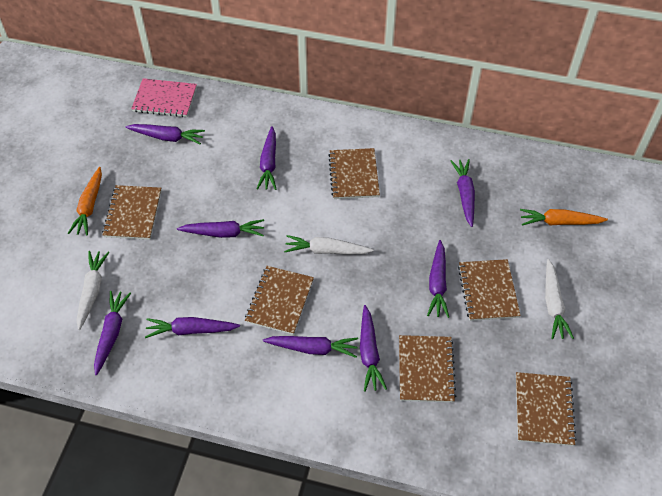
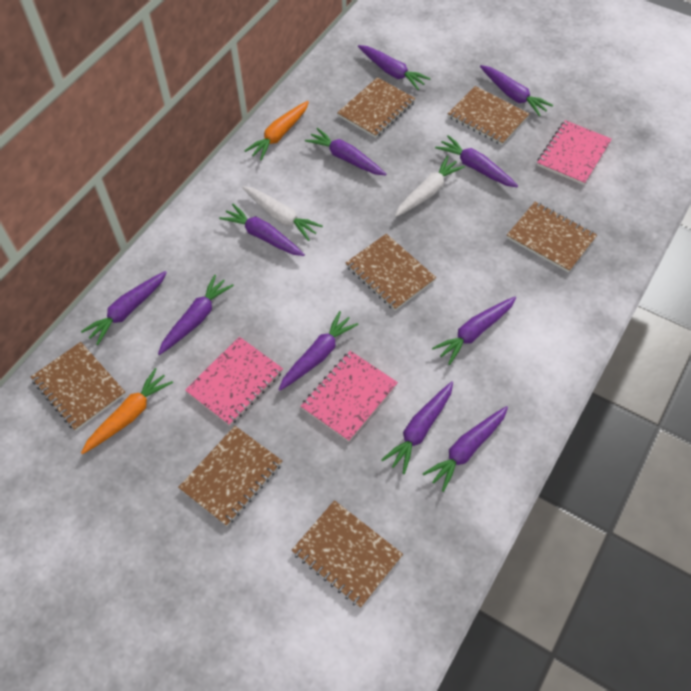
brown notebook: [102,185,162,240] [245,266,314,335] [328,148,380,199] [399,335,456,402] [458,259,521,321] [516,372,577,446] = 6 -> [31,342,126,431] [178,426,282,526] [291,500,403,608] [337,77,416,138] [346,234,436,311] [448,86,530,145] [507,202,597,273] = 7
pink notebook: [131,78,197,117] = 1 -> [185,337,283,426] [301,351,398,442] [537,120,612,185] = 3
purple carrot: [94,291,131,375] [125,124,205,144] [145,317,240,338] [177,219,264,238] [257,126,276,190] [263,336,358,358] [360,305,387,392] [427,240,449,318] [450,159,475,227] = 9 -> [81,271,167,345] [158,275,234,355] [219,204,305,256] [278,311,359,391] [305,128,386,176] [358,45,431,90] [381,381,453,474] [422,406,508,492] [432,297,516,365] [435,135,518,187] [480,65,553,116] = 11
white carrot: [77,251,109,330] [284,235,373,254] [545,259,574,339] = 3 -> [242,186,323,241] [395,156,465,217] = 2

